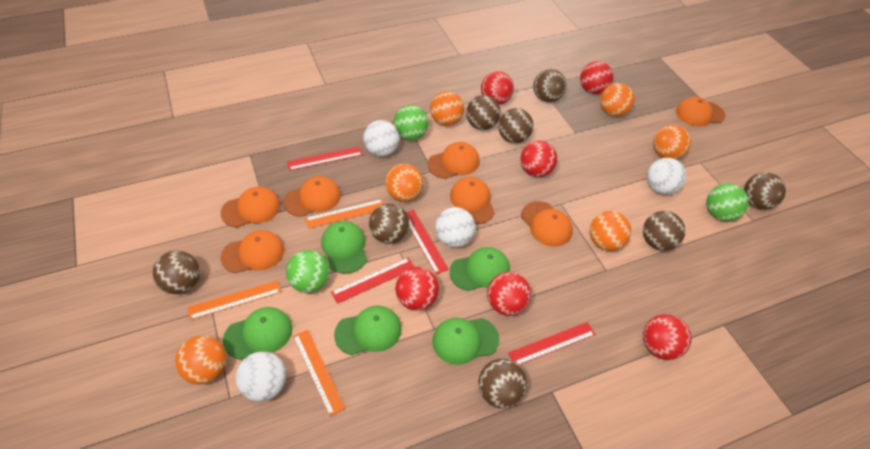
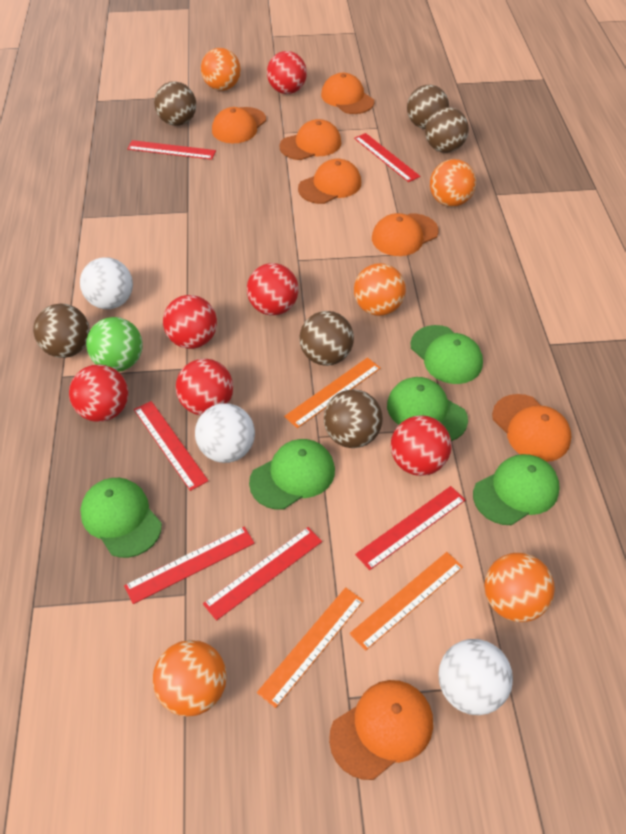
brown ball: [153,251,200,294] [369,203,410,244] [466,95,501,130] [478,359,527,409] [498,108,534,143] [533,69,567,102] [643,211,685,251] [744,172,786,210] = 8 -> [33,303,90,358] [154,81,196,126] [299,311,354,366] [324,389,383,448] [407,85,449,129] [425,107,469,153] = 6
green ball: [286,250,330,293] [394,105,429,141] [706,183,749,222] = 3 -> [86,317,142,372] = 1
orange ball: [175,335,227,385] [385,164,423,202] [430,91,464,126] [590,211,631,251] [600,83,635,117] [653,125,691,159] = 6 -> [153,640,227,717] [201,48,241,91] [354,263,406,316] [430,159,476,207] [484,553,555,622] = 5
red ruler: [287,146,363,171] [331,258,414,304] [406,209,449,274] [508,322,596,365] = 4 -> [124,526,254,604] [127,140,216,160] [134,401,208,491] [203,527,322,621] [354,133,421,182] [355,486,465,570] = 6
white ball: [236,351,286,402] [363,120,399,156] [435,207,476,248] [647,158,686,195] = 4 -> [80,257,133,309] [195,403,255,463] [438,639,513,715] = 3

